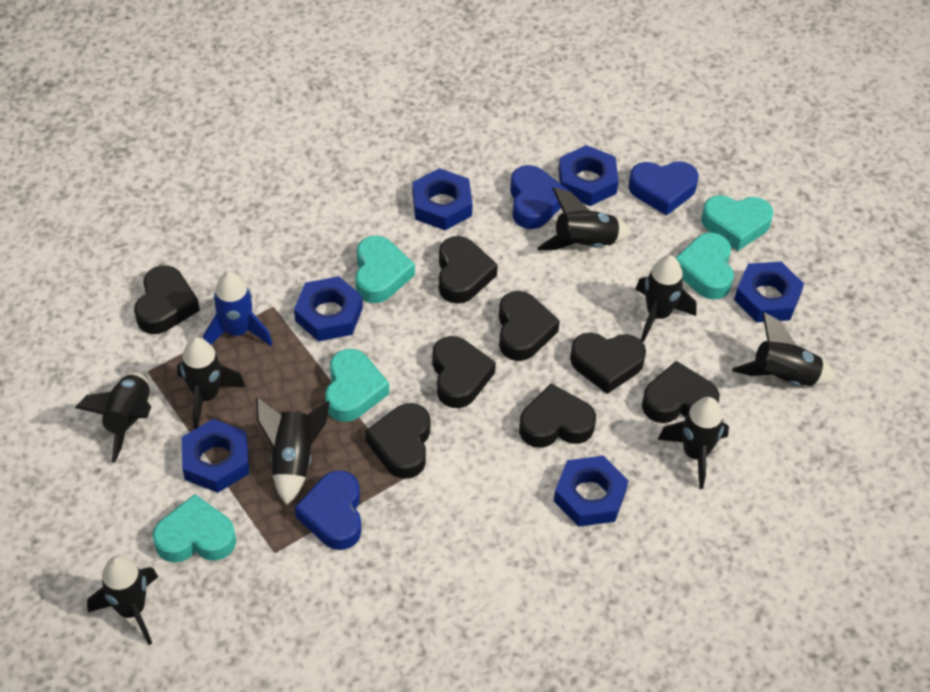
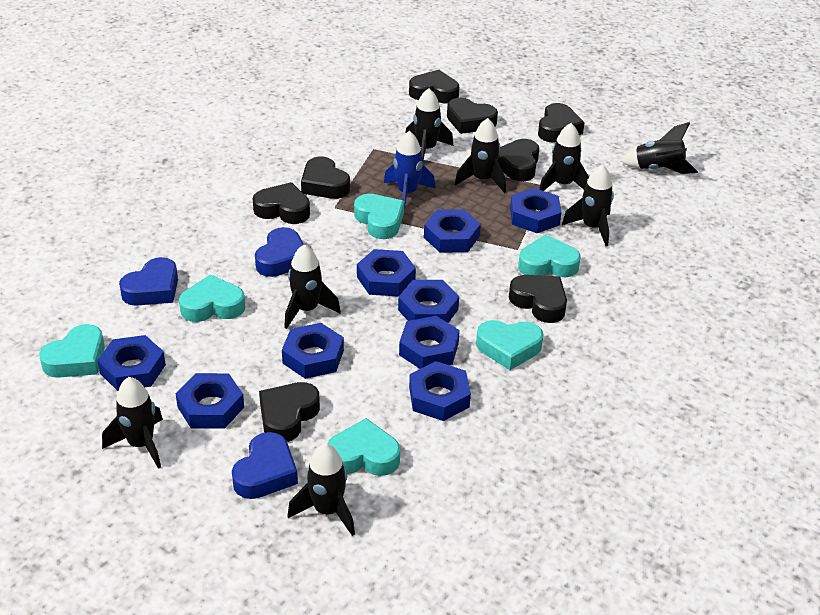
blue nut: [182,419,249,493] [294,276,363,341] [413,168,473,230] [554,456,628,527] [558,145,619,206] [734,262,804,322] = 6 -> [97,335,166,391] [176,373,244,429] [282,323,344,379] [357,249,416,297] [398,280,459,323] [399,316,460,369] [409,361,471,421] [424,209,481,253] [510,188,562,233] = 9
turquoise heart: [153,494,236,563] [325,349,389,422] [355,235,415,303] [676,232,734,300] [701,195,773,251] = 5 -> [39,324,105,378] [179,274,245,322] [327,418,400,476] [354,194,404,239] [476,320,544,370] [518,234,581,277] = 6

